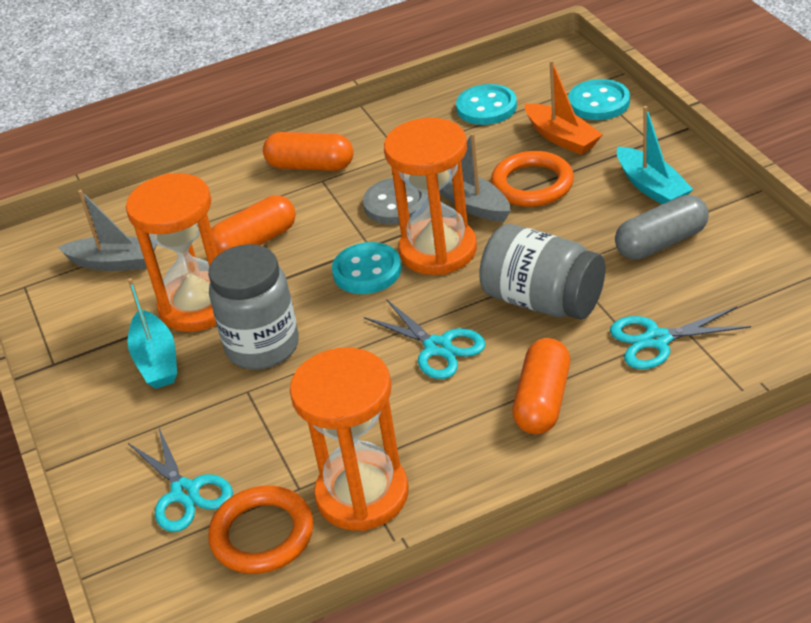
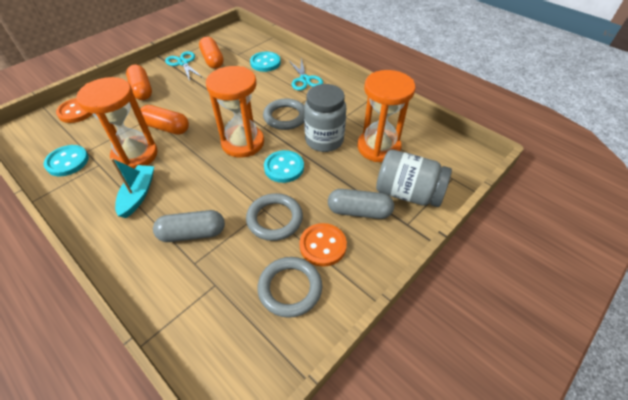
grey boat: [57,190,157,271] [439,133,511,222] = 2 -> none = 0
grey button: [363,178,426,224] = 1 -> none = 0
grey capsule: [615,195,709,260] = 1 -> [153,210,225,242] [328,189,394,219] = 2
grey ring: none = 0 -> [246,193,303,241] [258,257,322,318] [263,98,305,130] = 3
orange boat: [525,60,603,155] = 1 -> none = 0
orange button: none = 0 -> [56,98,92,123] [299,223,347,267] = 2
orange ring: [208,485,313,574] [491,151,574,207] = 2 -> none = 0
turquoise boat: [127,278,177,389] [617,106,693,204] = 2 -> [111,158,154,218] = 1
turquoise scissors: [128,426,233,532] [364,299,486,379] [610,306,751,369] = 3 -> [165,51,203,81] [288,58,323,91] = 2

